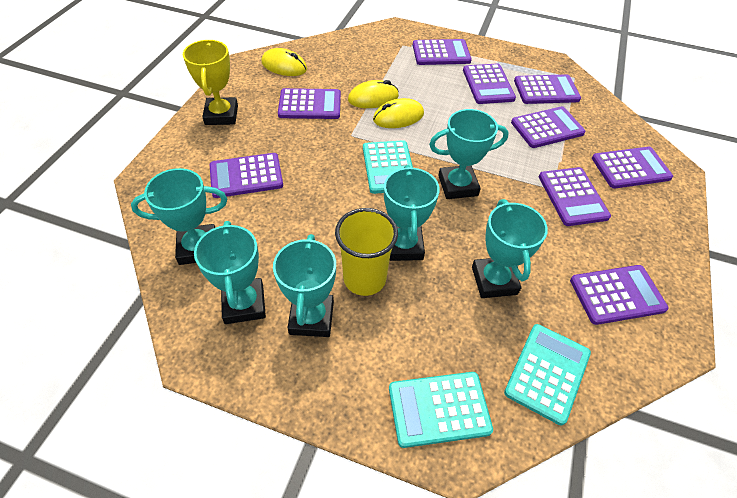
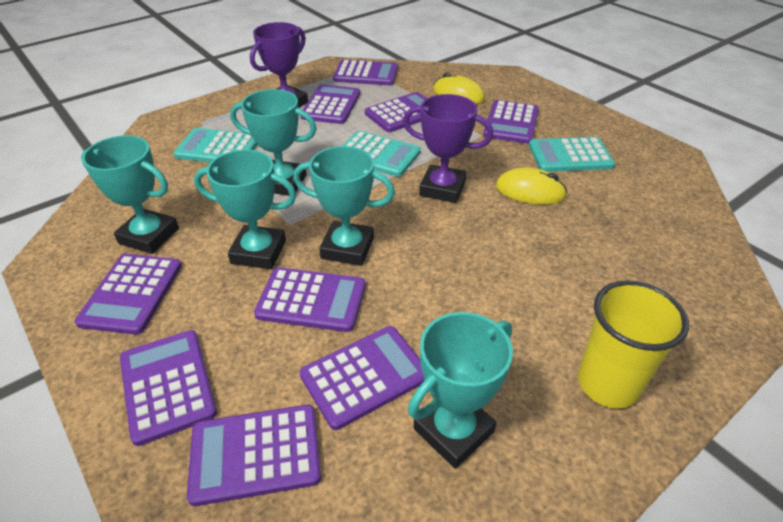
purple trophy: none = 0 -> [250,22,308,108] [403,94,493,203] = 2
turquoise trophy: [131,168,227,265] [194,221,266,324] [273,234,336,337] [384,165,440,261] [429,109,509,199] [472,199,548,298] = 6 -> [81,135,179,254] [194,149,297,269] [230,89,317,196] [293,146,395,266] [408,312,513,468] = 5
yellow mouse: [261,48,307,76] [348,80,399,108] [373,98,424,128] = 3 -> [433,73,485,104] [496,168,567,205] = 2
yellow trophy: [183,40,238,125] = 1 -> none = 0

